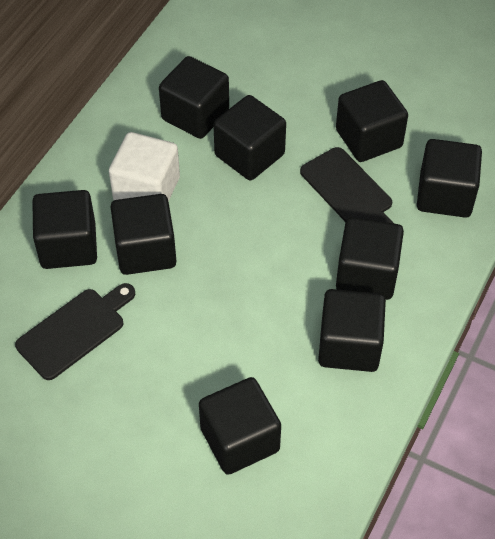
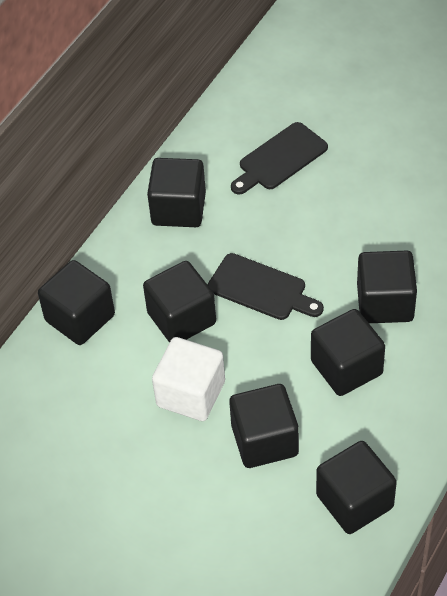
black cube: [32,190,97,269] [111,194,176,275] [159,56,229,139] [199,377,281,475] [213,95,286,180] [318,289,386,372] [336,80,408,162] [336,217,404,300] [417,139,482,218] = 9 -> [38,260,115,345] [143,261,216,343] [147,158,206,227] [229,384,299,468] [311,309,385,396] [316,441,397,534] [357,251,417,323] = 7

